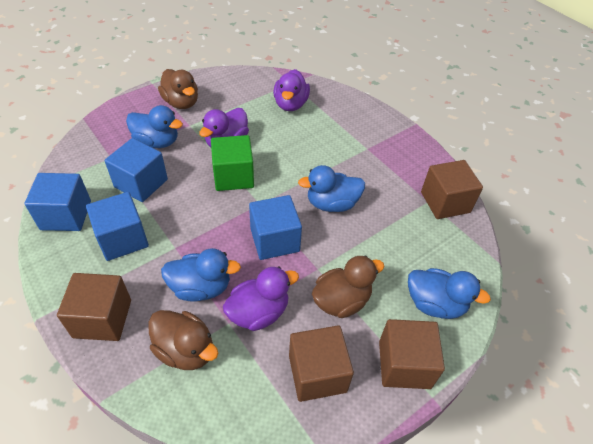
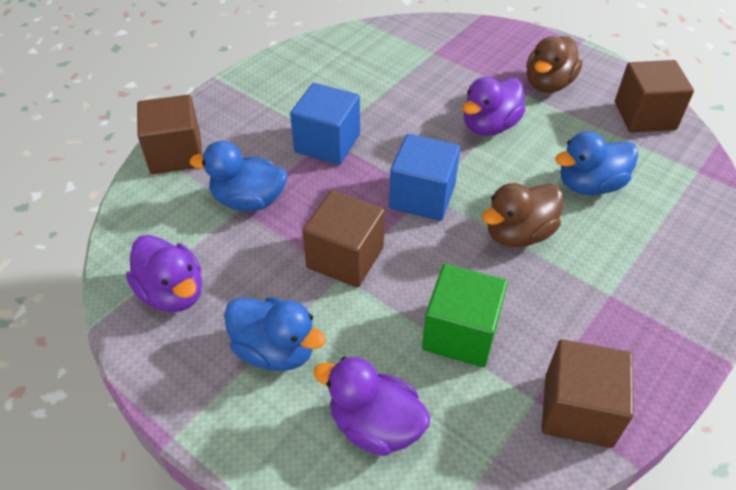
blue cube: [24,173,91,231] [86,192,149,261] [105,138,168,202] [249,195,302,260] = 4 -> [290,83,360,165] [389,134,460,221] = 2
blue duck: [126,105,183,148] [161,248,241,302] [298,165,365,212] [408,268,491,319] = 4 -> [190,141,287,211] [224,297,326,371] [555,131,638,195] = 3
brown duck: [148,310,218,370] [158,69,198,109] [312,256,384,318] = 3 -> [482,183,563,247] [526,36,582,93] = 2

